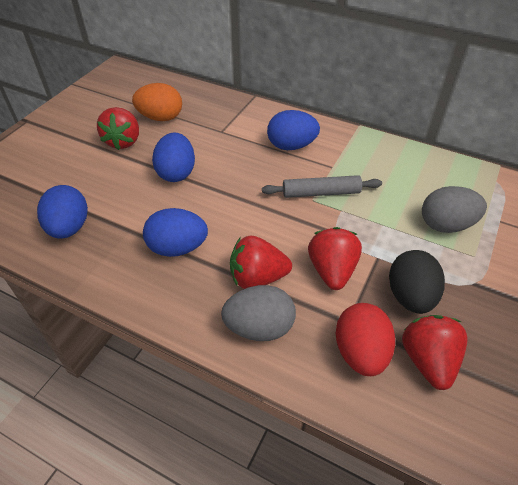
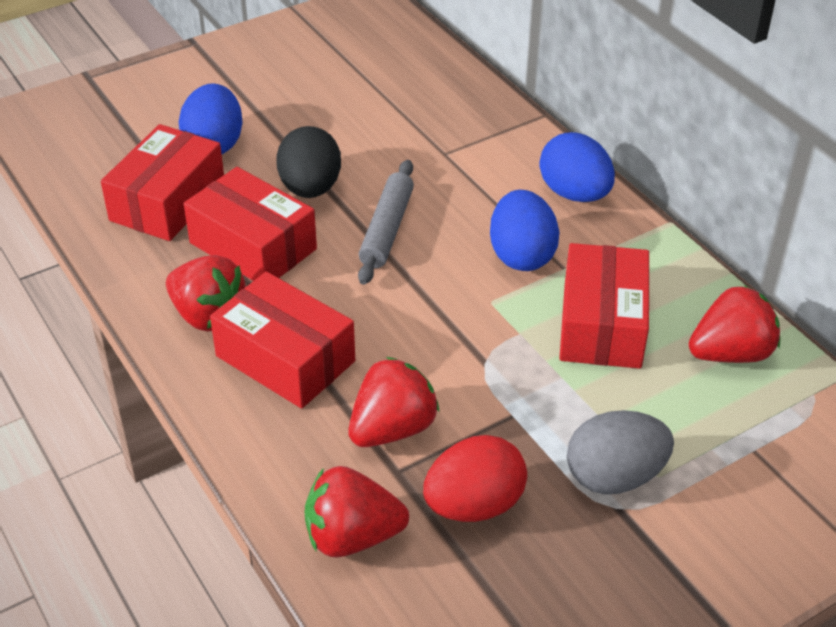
blue egg: [37,185,88,238] [143,208,208,257] [152,133,195,182] [267,110,320,150] = 4 -> [179,84,243,154] [490,190,559,271] [540,132,615,202] = 3
grey egg: [221,285,296,341] [422,186,487,233] = 2 -> [567,410,674,494] = 1
orange egg: [132,83,182,121] = 1 -> none = 0
red box: none = 0 -> [101,124,224,241] [184,167,317,281] [210,272,355,409] [559,243,649,369] = 4

